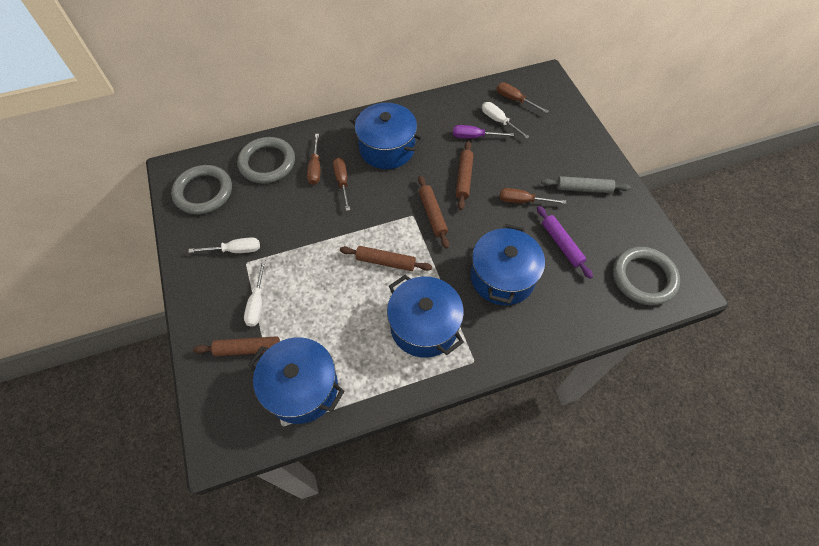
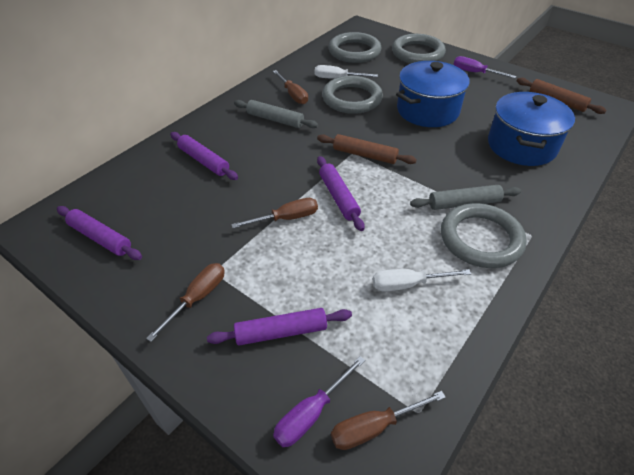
blue pot: [248,337,345,424] [350,103,424,169] [387,275,464,358] [470,224,545,305] = 4 -> [396,61,470,127] [488,92,575,166] = 2
brown rolling pin: [193,336,280,356] [340,246,432,271] [418,176,449,249] [456,141,474,210] = 4 -> [317,134,417,164] [517,78,607,114] = 2
grey ring: [171,165,232,214] [237,137,295,184] [613,247,680,305] = 3 -> [322,76,383,114] [328,32,382,63] [392,34,446,63] [441,203,527,268] = 4
grey rolling pin: [541,176,631,193] = 1 -> [234,100,318,128] [410,185,521,210] = 2
purple rolling pin: [537,206,593,279] = 1 -> [57,206,142,260] [170,132,238,180] [207,308,352,345] [317,156,365,231] = 4
purple screwdriver: [453,125,514,138] = 1 -> [273,356,365,447] [454,56,516,78] = 2
white screwdriver: [188,238,260,253] [244,260,266,327] [482,102,530,139] = 3 -> [315,65,378,79] [373,269,471,291] = 2

